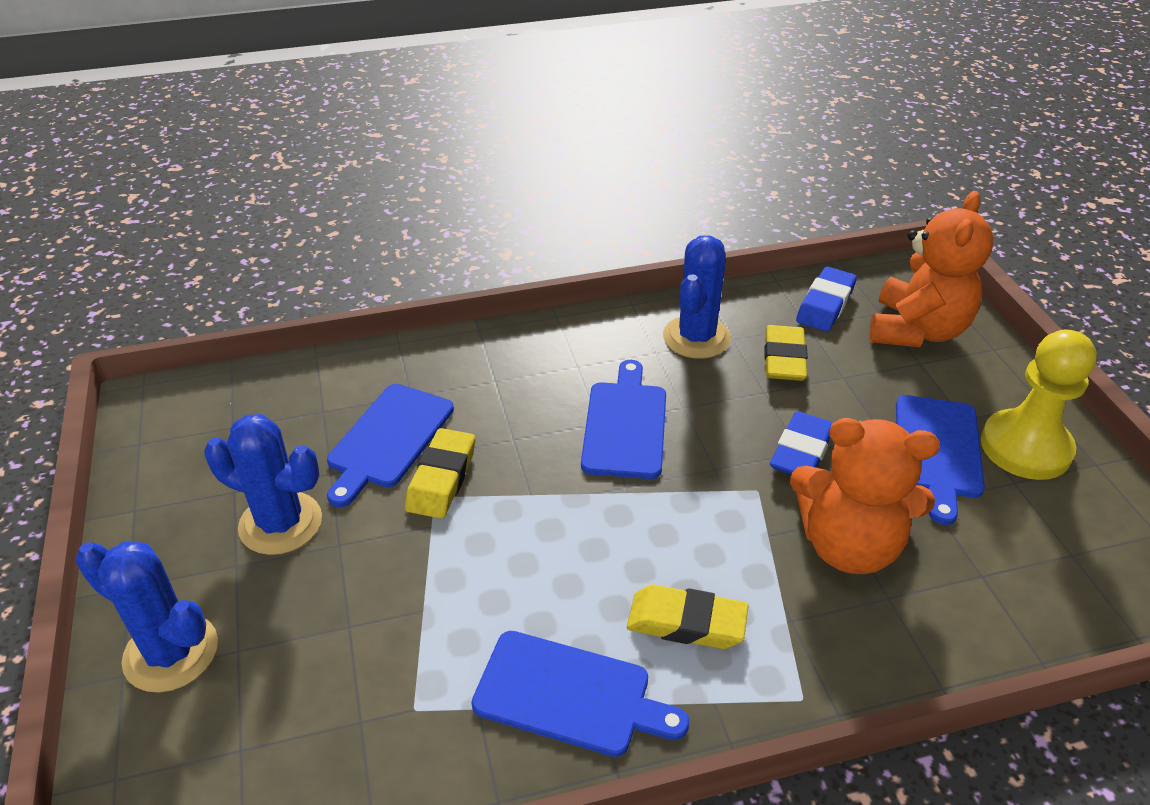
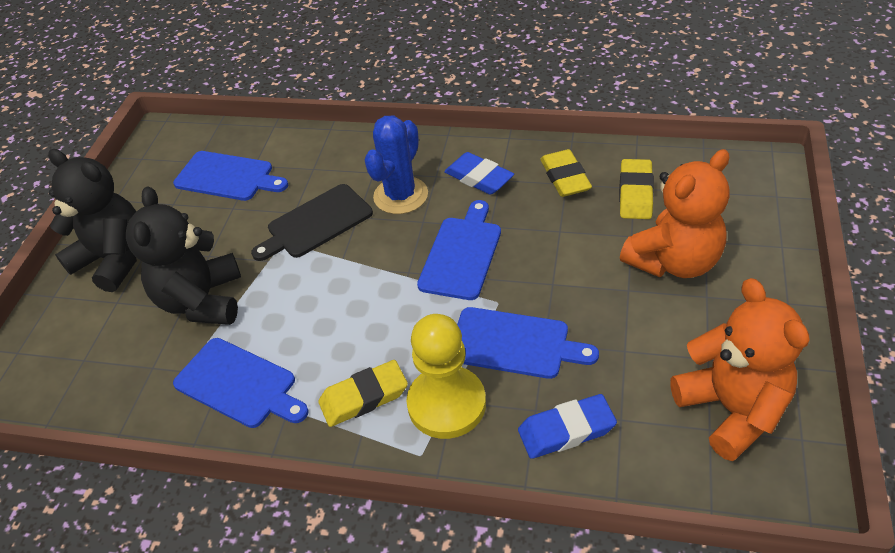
black cutting board: none = 0 -> [251,184,373,261] = 1
black teddy bear: none = 0 -> [48,149,137,292] [126,186,241,325] = 2
blue cactus: [75,541,218,693] [204,414,322,555] [663,236,731,359] = 3 -> [365,115,428,214] = 1

